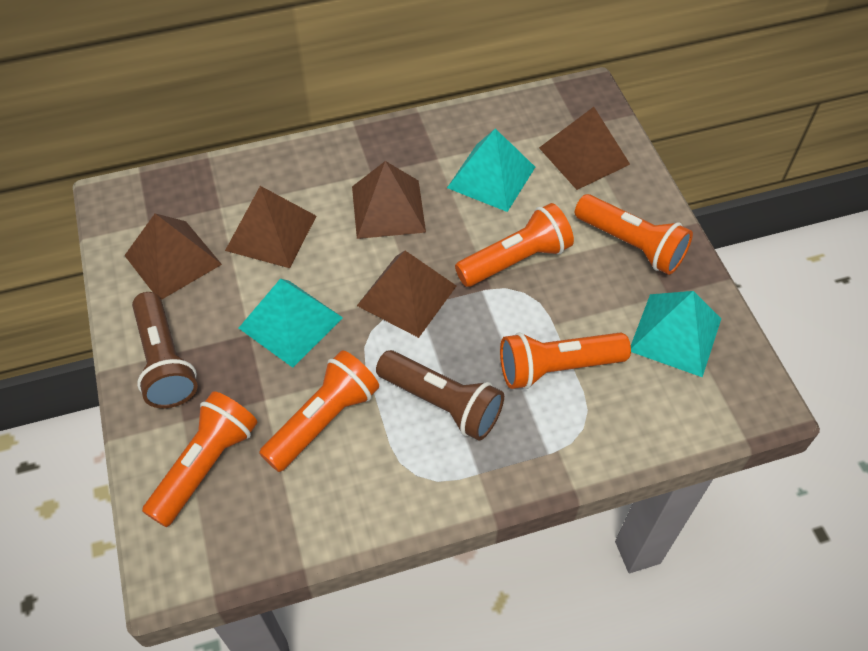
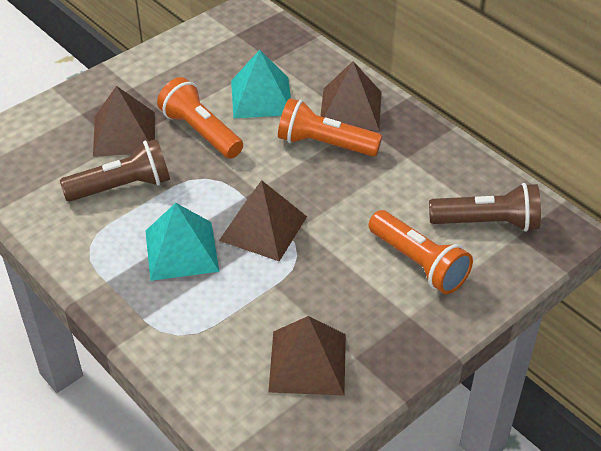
brown pyramid: [124,213,222,300] [225,186,316,268] [352,161,426,239] [357,251,456,338] [539,107,630,190] = 5 -> [93,86,155,157] [219,180,307,261] [268,316,346,395] [320,61,381,131] = 4
orange flashlight: [142,391,257,527] [259,350,379,472] [455,203,574,287] [500,332,631,389] [575,194,693,275] = 5 -> [157,77,243,159] [278,98,382,156] [368,210,473,294] = 3
turquoise pyramid: [239,279,343,368] [447,129,535,212] [631,291,721,377] = 3 -> [145,203,219,281] [231,50,291,118] = 2

